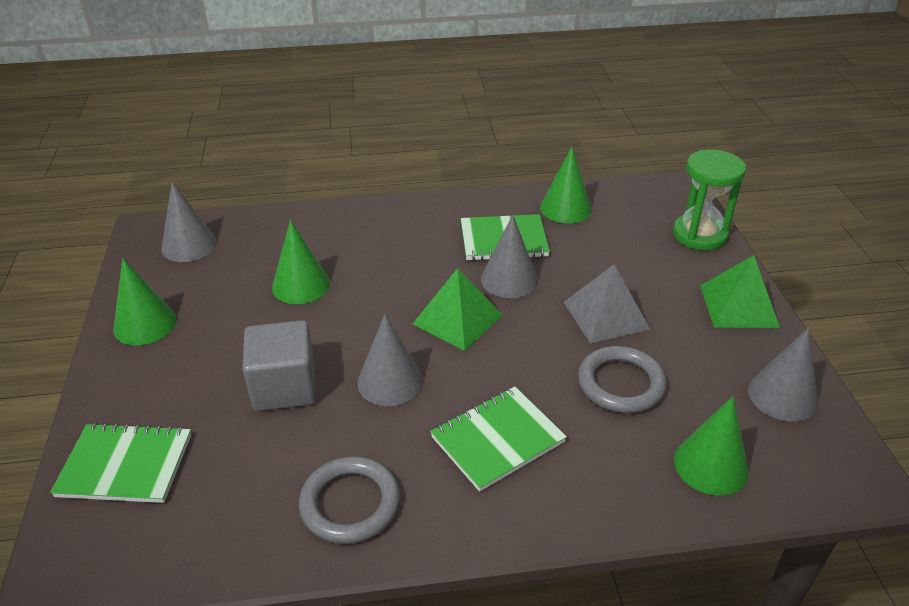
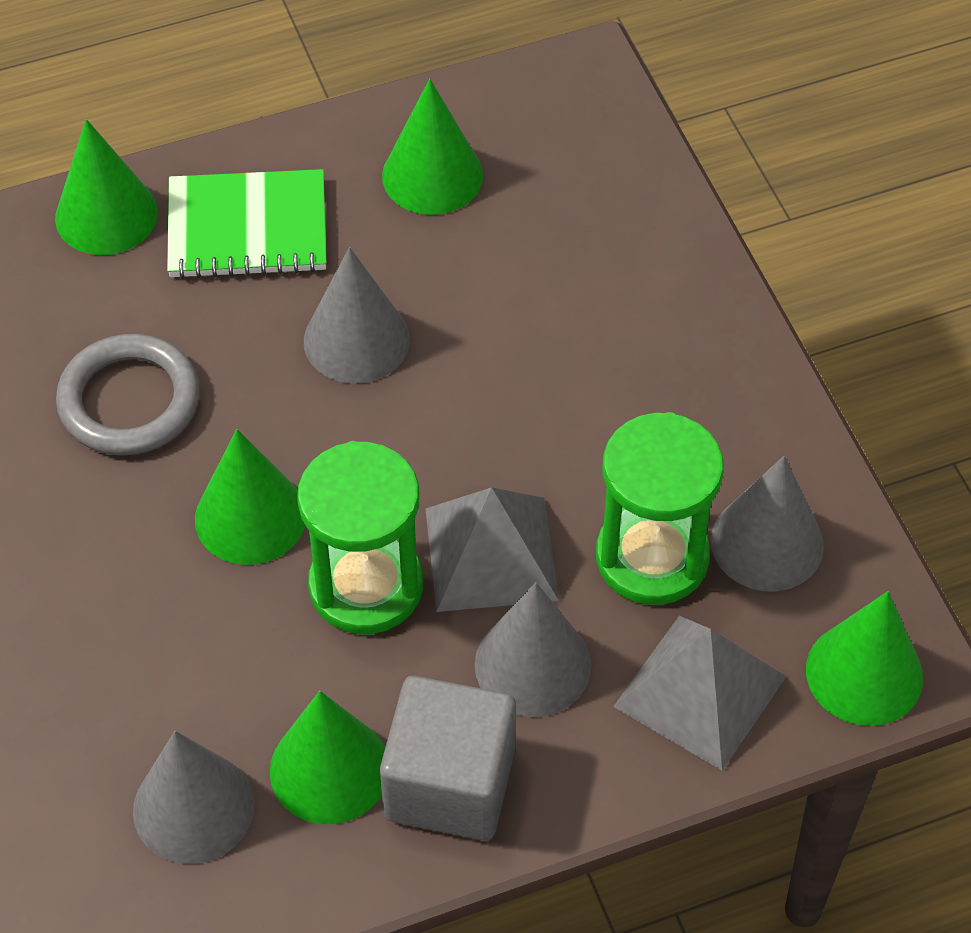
green cone: [114,258,177,345] [272,220,330,304] [540,147,592,223] [674,396,749,495] = 4 -> [55,119,158,255] [195,429,305,565] [270,691,385,824] [382,79,483,215] [806,591,923,726] = 5
green hourglass: [673,150,746,250] = 1 -> [297,441,423,634] [596,412,724,605] = 2
green notebook: [50,422,191,503] [430,386,567,492] [461,214,550,261] = 3 -> [167,169,327,279] = 1
green pyramid: [413,268,502,351] [700,255,780,328] = 2 -> none = 0
grey pyramid: [564,265,651,344] = 1 -> [426,487,559,612] [613,616,786,771] = 2
grey ring: [299,456,400,544] [578,346,667,413] = 2 -> [56,334,200,455] = 1

